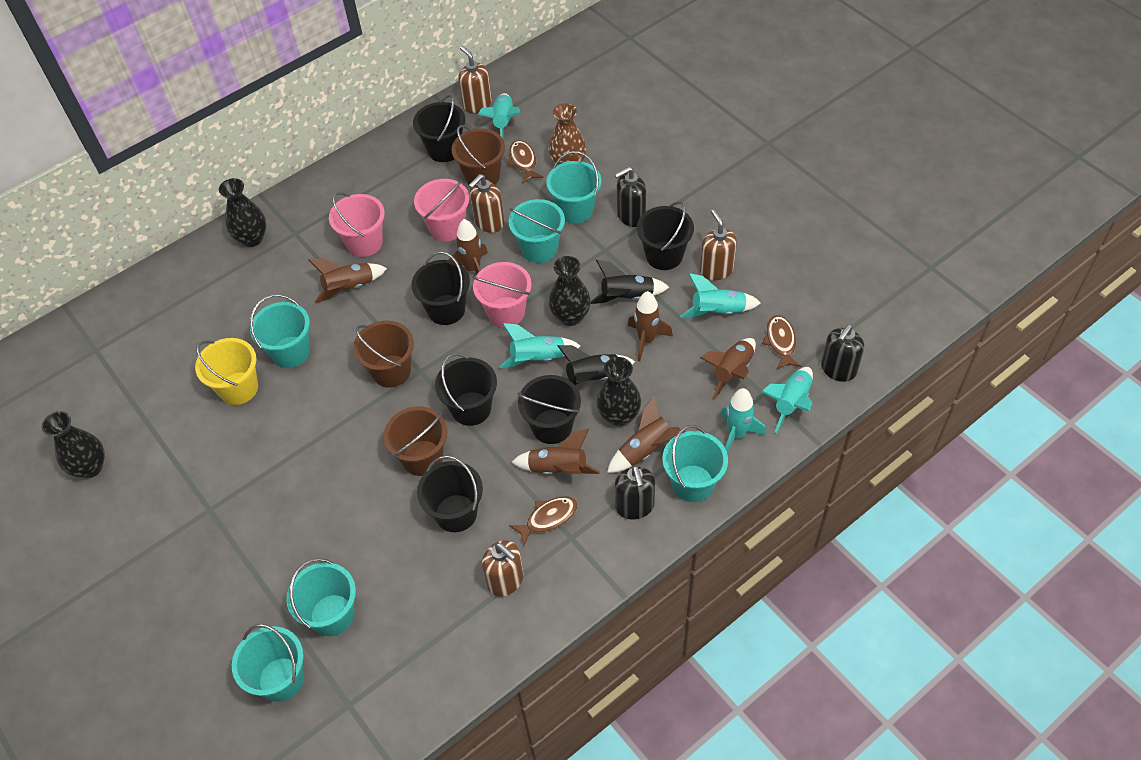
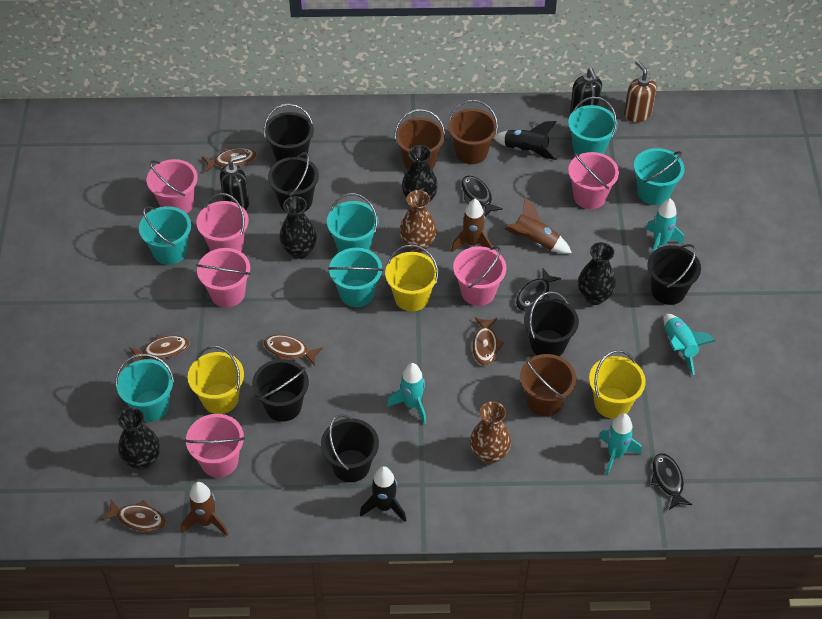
black fish: none = 0 -> [461,176,503,217] [516,268,561,311] [651,453,692,510] = 3
black soap dispenser: [614,166,646,227] [615,465,655,520] [821,324,864,382] = 3 -> [220,154,249,210] [570,68,602,113] = 2
brown fish: [507,140,543,183] [509,496,578,547] [762,315,801,370] = 3 -> [101,500,166,532] [129,335,189,362] [202,147,256,172] [264,335,323,366] [472,317,504,365] = 5
brown rocket: [309,258,387,304] [448,219,488,274] [512,429,600,474] [607,396,685,473] [628,291,673,362] [700,338,756,400] = 6 -> [181,482,229,536] [451,199,492,252] [504,197,572,253] = 3
brown soap dispenser: [458,46,492,113] [468,174,505,233] [482,540,524,597] [700,210,737,280] = 4 -> [624,61,657,122] = 1
brown vase: [548,103,586,165] = 1 -> [400,190,437,253] [470,402,511,464] = 2
pink bucket: [329,192,385,257] [414,179,469,241] [473,262,532,327] = 3 -> [147,159,198,214] [185,414,245,478] [196,193,249,252] [196,248,251,308] [453,246,506,306] [568,152,619,209] = 6
turquoise rocket: [478,93,520,139] [499,323,580,368] [680,273,761,318] [720,388,766,453] [761,367,813,433] = 5 -> [387,363,426,424] [599,413,642,476] [646,198,684,254] [664,314,716,375] = 4
yellow bucket: [195,338,258,405] = 1 -> [188,346,244,414] [385,244,439,311] [589,350,646,419] = 3

